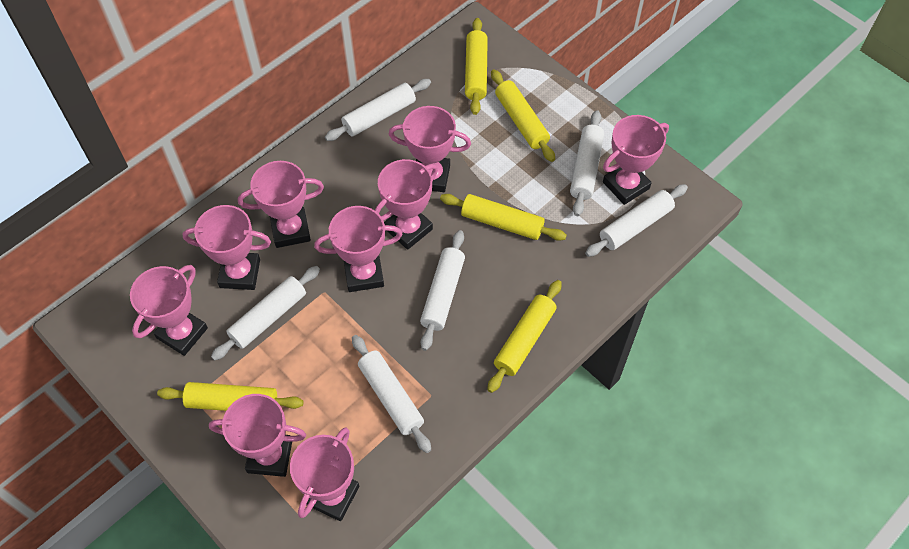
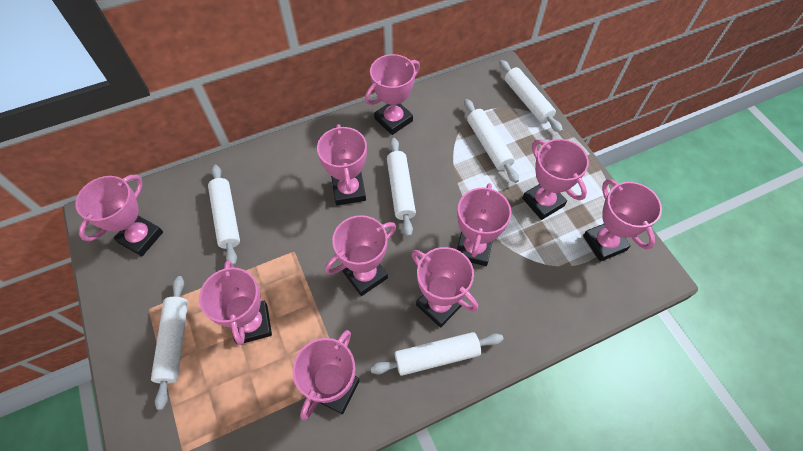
pink trophy: [130,265,208,356] [182,205,271,290] [209,394,306,477] [238,161,324,248] [290,427,359,521] [314,206,403,292] [375,159,438,250] [388,106,471,192] [603,115,669,205] = 9 -> [75,175,163,256] [199,260,272,345] [293,330,359,420] [317,124,367,205] [325,215,396,296] [365,54,420,135] [411,247,478,328] [457,183,511,266] [522,139,589,220] [583,179,662,262] = 10
yellow rolling pin: [157,382,303,411] [440,194,567,241] [465,18,488,115] [487,280,562,393] [491,70,555,162] = 5 -> none = 0

